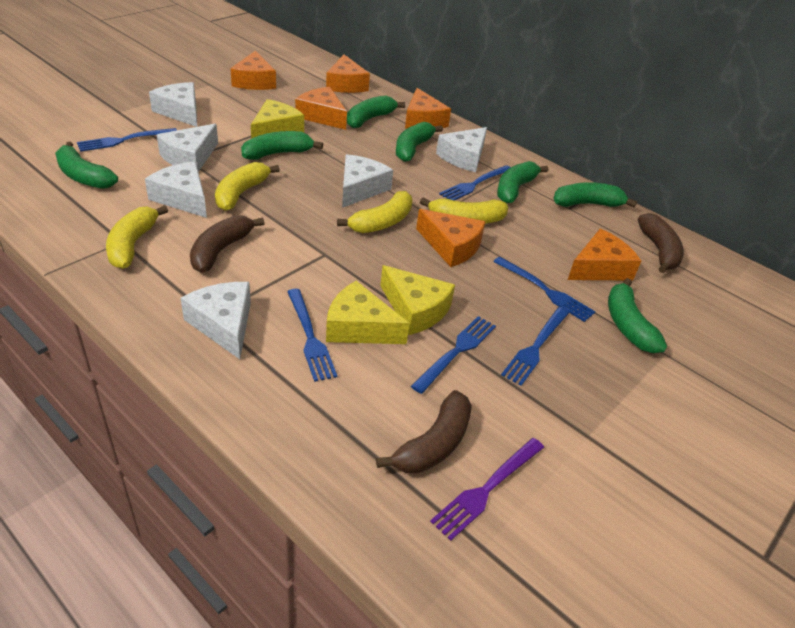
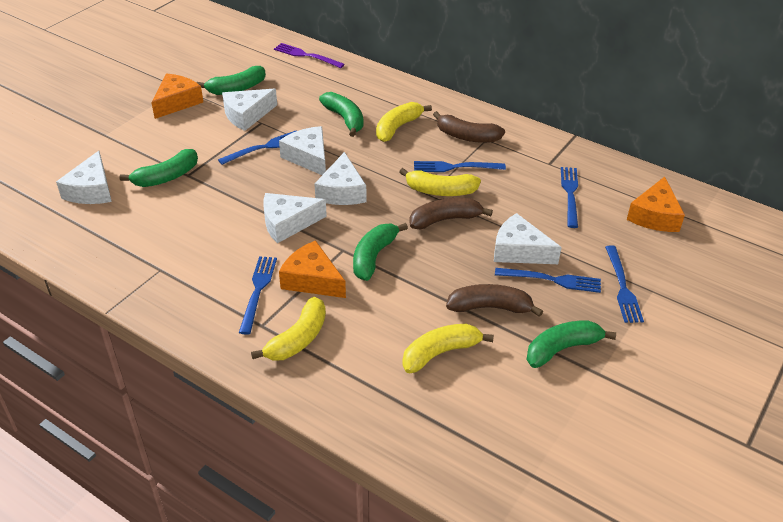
green banana: [55,142,118,189] [241,131,323,160] [347,96,405,128] [396,122,443,162] [497,161,549,203] [553,182,637,207] [608,278,667,353] = 7 -> [120,149,198,187] [197,66,266,95] [319,92,363,137] [353,223,408,281] [527,320,616,368] = 5
orange cheese: [230,51,276,90] [295,87,347,130] [326,54,370,93] [405,88,451,128] [416,209,486,267] [568,229,641,281] = 6 -> [151,74,203,119] [279,240,346,298] [627,177,685,232] = 3
yellow cheese: [251,99,304,139] [326,281,410,344] [380,265,455,335] = 3 -> none = 0

